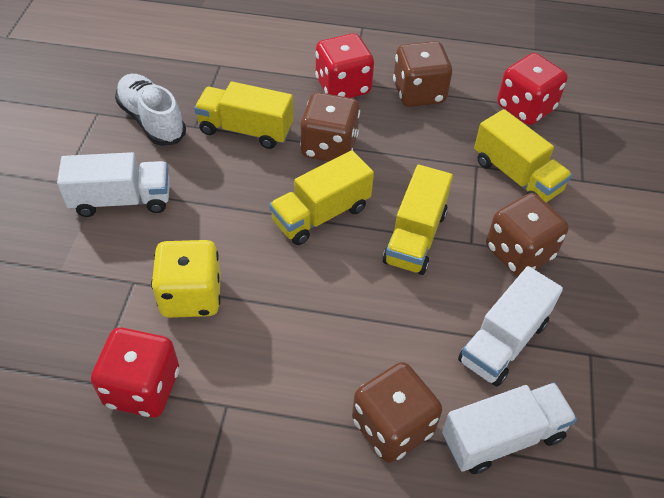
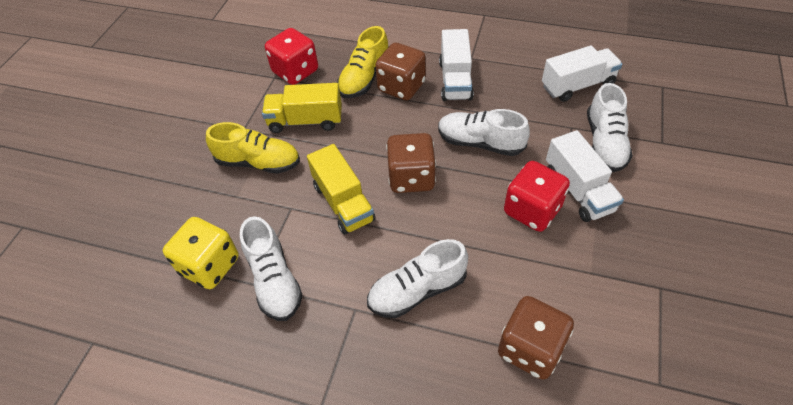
brown dice: [300,92,360,162] [352,362,442,463] [393,41,452,107] [486,193,569,276] = 4 -> [375,43,426,100] [386,133,436,193] [498,296,574,379] = 3
red dice: [91,327,179,418] [315,33,374,98] [497,53,568,125] = 3 -> [265,28,318,85] [504,161,570,232] = 2
white shoe: [115,74,186,146] = 1 -> [240,216,303,321] [367,239,468,318] [438,109,530,156] [587,83,633,172] = 4
yellow shoe: none = 0 -> [206,122,300,174] [337,26,388,98] = 2
yellow truck: [194,81,293,149] [269,150,374,245] [383,164,453,275] [474,109,572,203] = 4 -> [262,83,342,133] [307,144,376,235] = 2

